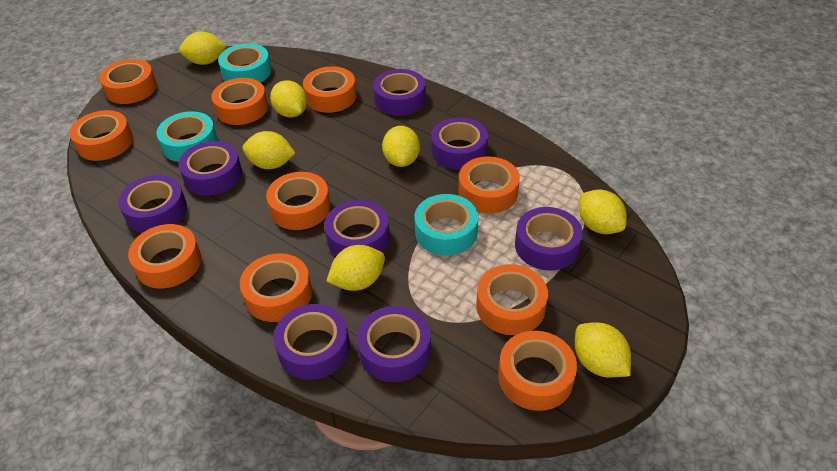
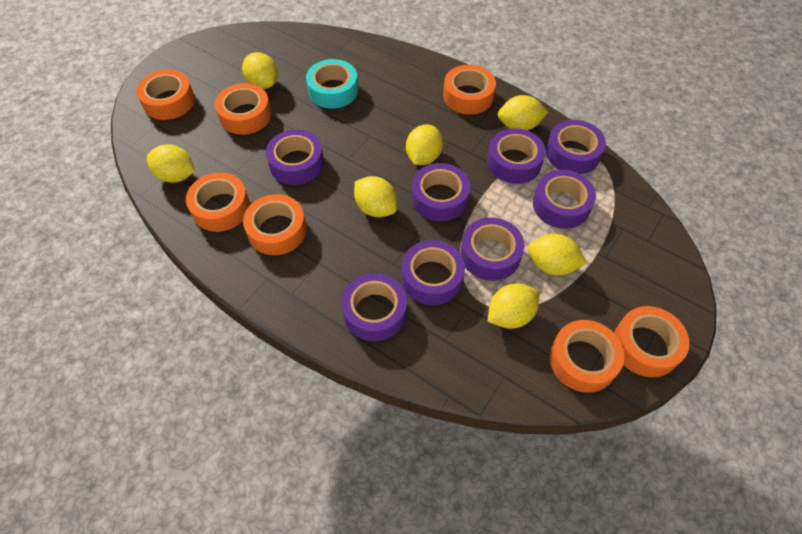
orange tape: [69,110,133,161] [99,59,157,104] [128,224,201,289] [211,78,268,125] [240,253,312,322] [266,172,330,230] [303,66,357,113] [459,156,520,214] [476,264,548,335] [498,331,577,411] = 10 -> [136,70,195,120] [186,173,250,232] [215,83,272,135] [243,194,307,255] [443,65,496,115] [549,320,624,393] [614,306,690,378] = 7
turquoise tape: [156,111,218,162] [218,43,271,83] [415,194,478,256] = 3 -> [306,59,358,109] = 1

